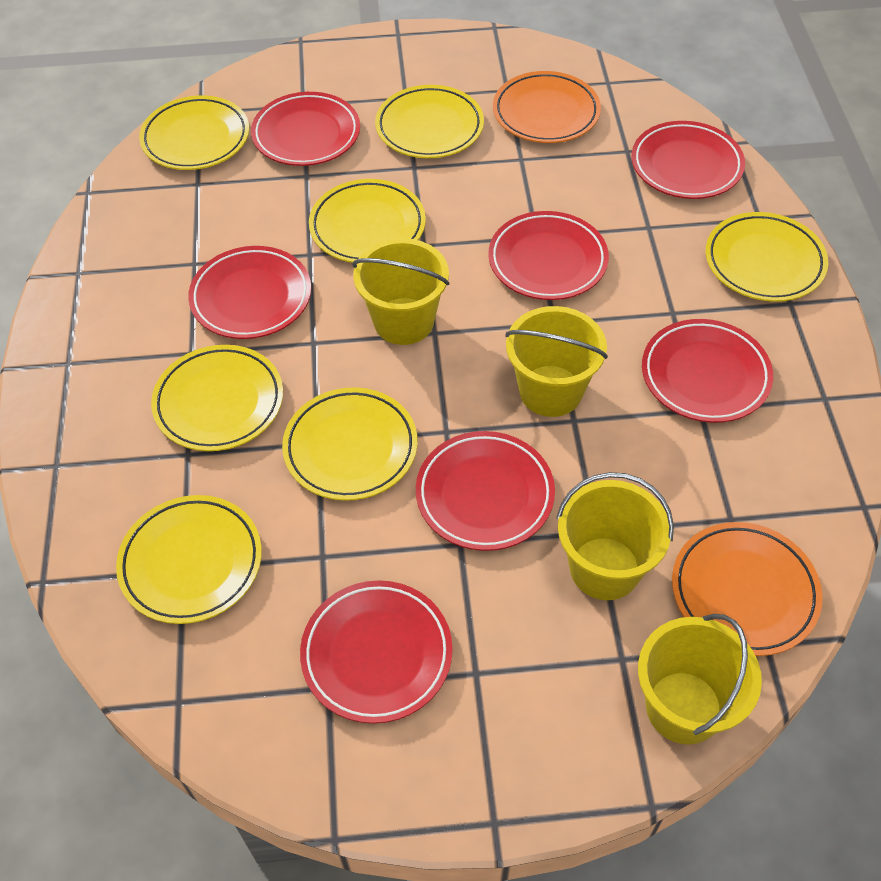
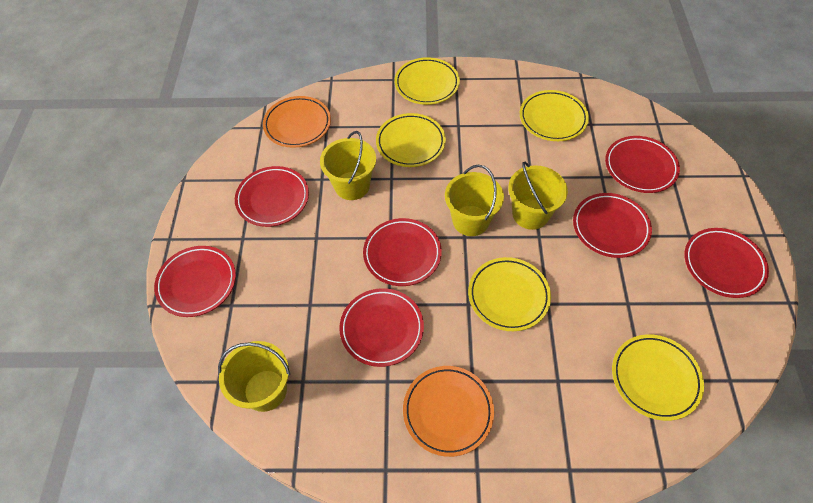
yellow plate: [116,495,262,624] [139,95,249,170] [151,345,283,451] [282,388,418,501] [309,179,426,263] [375,85,484,158] [706,212,828,302] = 7 -> [376,113,446,167] [394,57,460,105] [468,257,551,331] [520,90,589,141] [612,334,704,421] = 5

